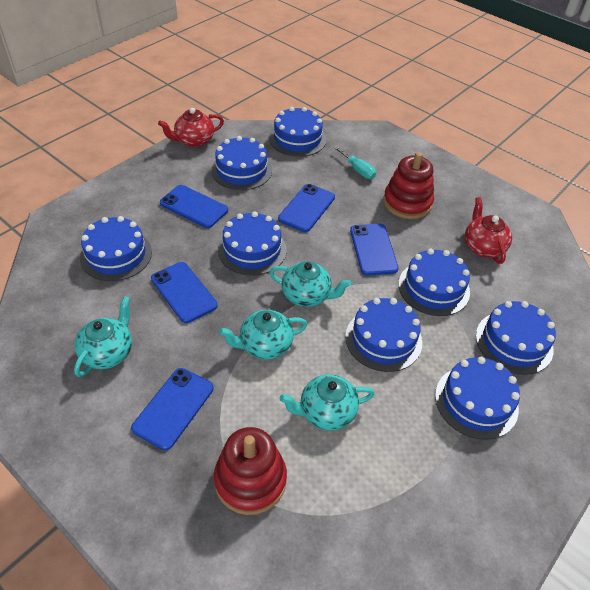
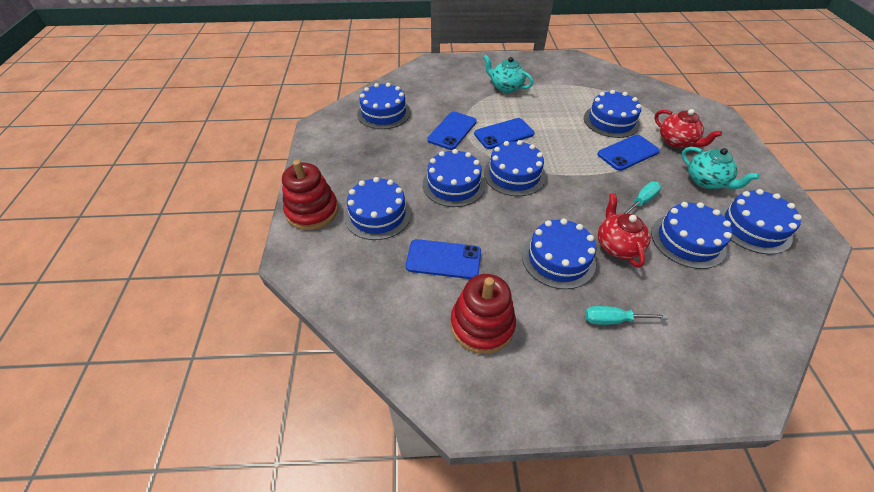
blue phone: [131,368,214,450] [151,262,218,323] [160,185,228,228] [278,184,335,232] [350,224,399,275] = 5 -> [406,239,481,279] [427,112,477,150] [474,118,534,149] [597,135,660,171] = 4
turquoise screwdriver: [333,146,376,179] = 1 -> [585,306,668,325] [622,181,661,214] = 2
turquoise teapot: [74,296,132,377] [219,310,308,360] [269,261,351,307] [279,374,374,431] = 4 -> [483,55,533,93] [681,147,760,189] = 2

